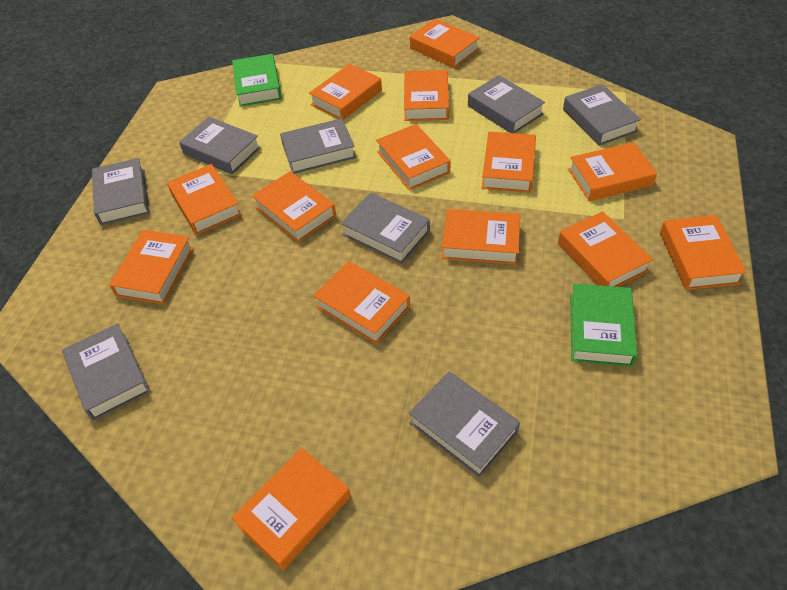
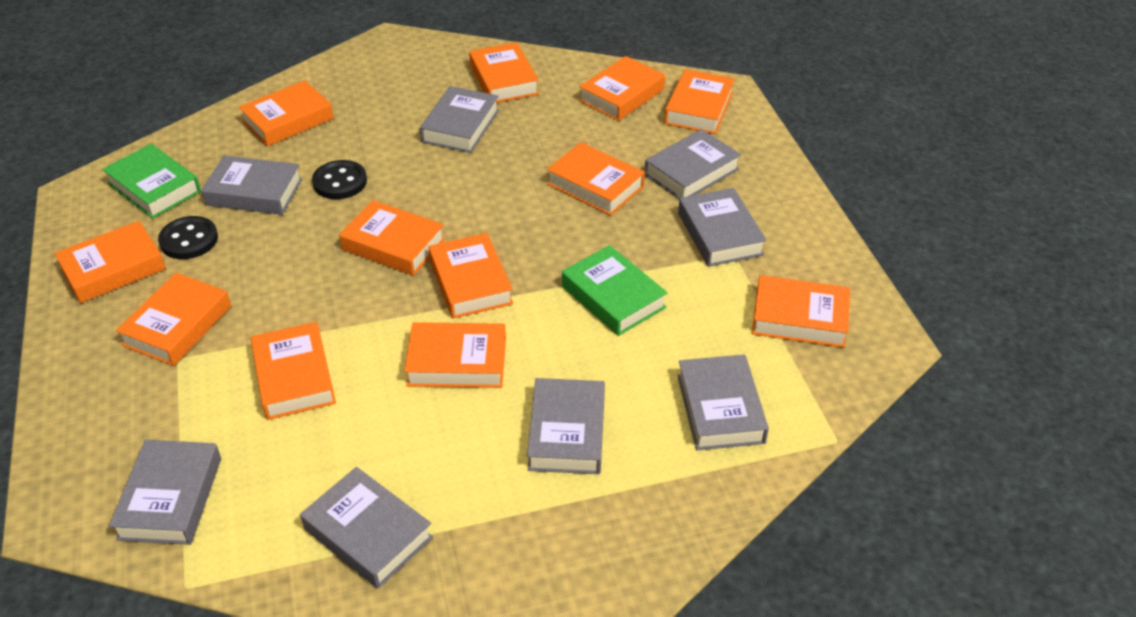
black button: none = 0 -> [158,216,218,259] [312,160,367,199] = 2
orange book: [109,230,194,304] [167,164,242,235] [232,448,351,570] [252,171,336,243] [309,64,382,120] [313,261,410,344] [376,124,451,190] [404,70,449,121] [410,19,480,68] [442,209,520,265] [482,132,536,193] [558,211,653,287] [568,142,657,201] [660,215,747,290] = 14 -> [55,221,166,303] [116,273,231,366] [239,80,334,146] [251,322,336,420] [339,200,445,276] [404,322,506,388] [428,233,513,319] [469,42,539,103] [547,142,645,216] [579,56,665,121] [664,69,735,134] [752,275,850,348] = 12

